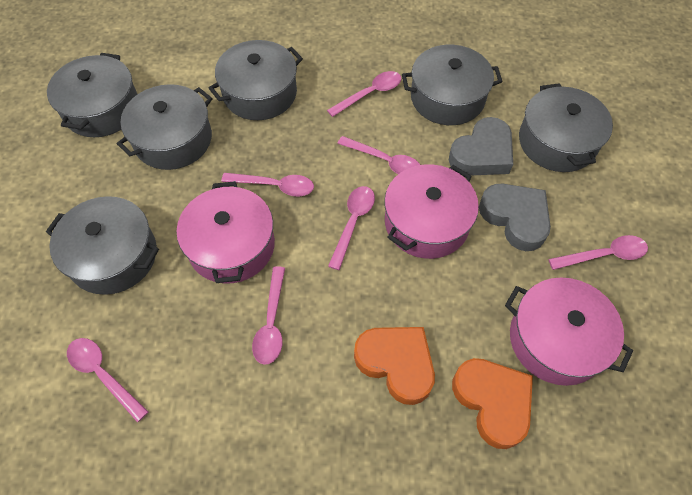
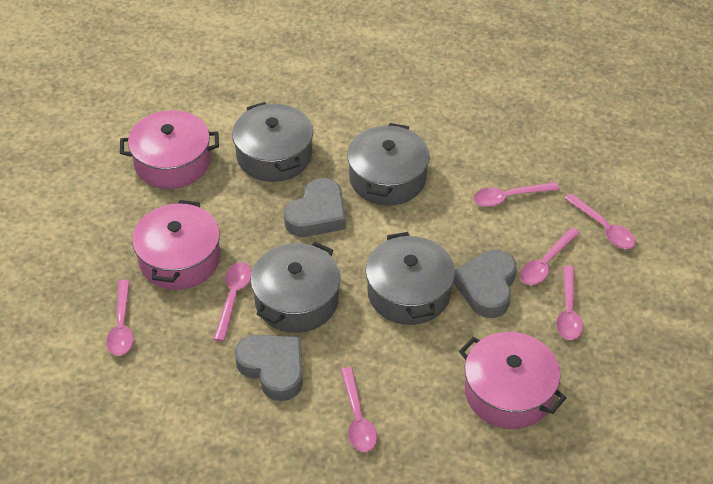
grey heart: [449,117,513,175] [479,184,551,251] = 2 -> [235,335,303,401] [284,178,345,237] [453,250,517,318] = 3
grey pot: [46,196,159,295] [47,53,137,137] [117,84,212,170] [209,40,303,120] [402,45,503,125] [519,83,613,172] = 6 -> [232,102,313,182] [250,242,341,333] [347,123,430,206] [365,232,455,325] = 4
orange heart: [354,327,435,405] [452,358,533,449] = 2 -> none = 0

